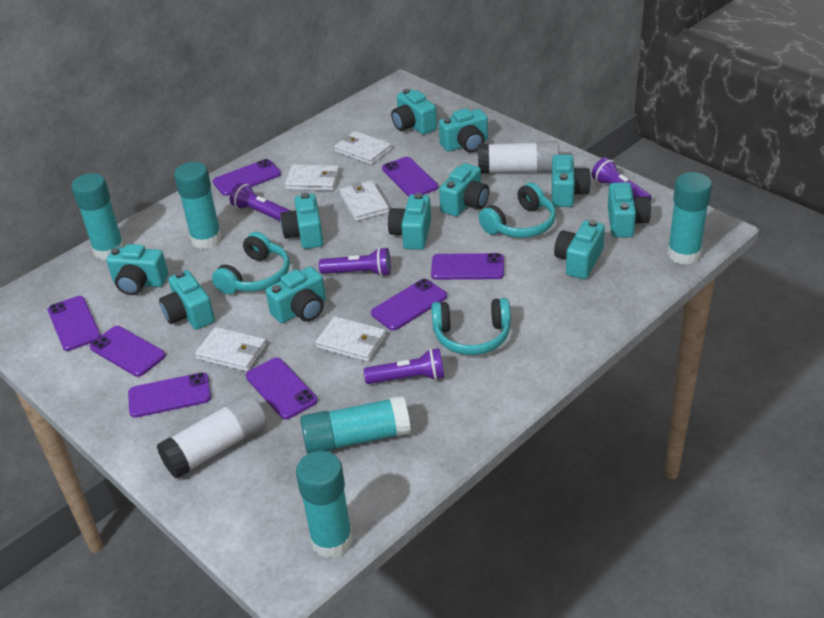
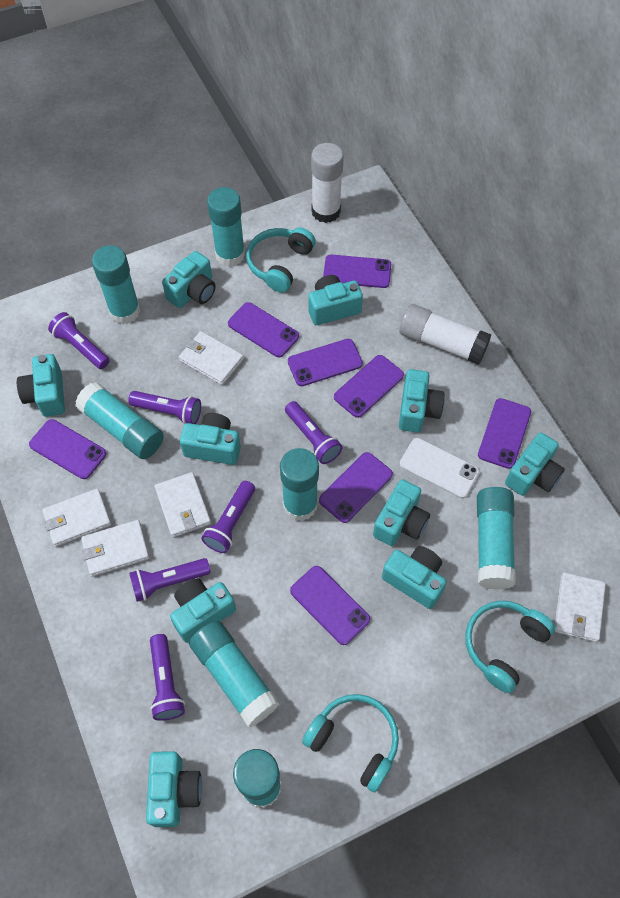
purple flashlight: [230,183,290,221] [319,247,391,276] [364,348,444,384] [591,157,652,201] = 4 -> [48,312,109,369] [128,391,201,424] [129,558,211,602] [150,634,185,721] [201,481,255,553] [285,401,343,464] = 6
turquoise camera: [106,244,168,295] [159,270,215,330] [266,267,326,323] [280,193,324,249] [388,193,431,250] [391,89,437,135] [439,108,488,153] [439,163,489,216] [552,155,591,207] [554,220,605,279] [608,182,651,238] = 11 -> [17,354,65,417] [146,751,202,827] [162,251,216,308] [170,578,236,643] [180,413,241,465] [308,275,363,325] [373,479,430,546] [382,546,447,609] [399,369,445,432] [505,432,565,496] = 10
turquoise glue stick: [71,173,124,260] [174,162,222,249] [296,451,353,558] [300,396,411,454] [667,172,712,264] = 5 -> [75,382,164,459] [92,245,141,324] [189,621,280,728] [207,187,245,267] [233,749,281,808] [280,448,319,521] [477,487,516,590] = 7
white phone: none = 0 -> [399,438,480,498] = 1

